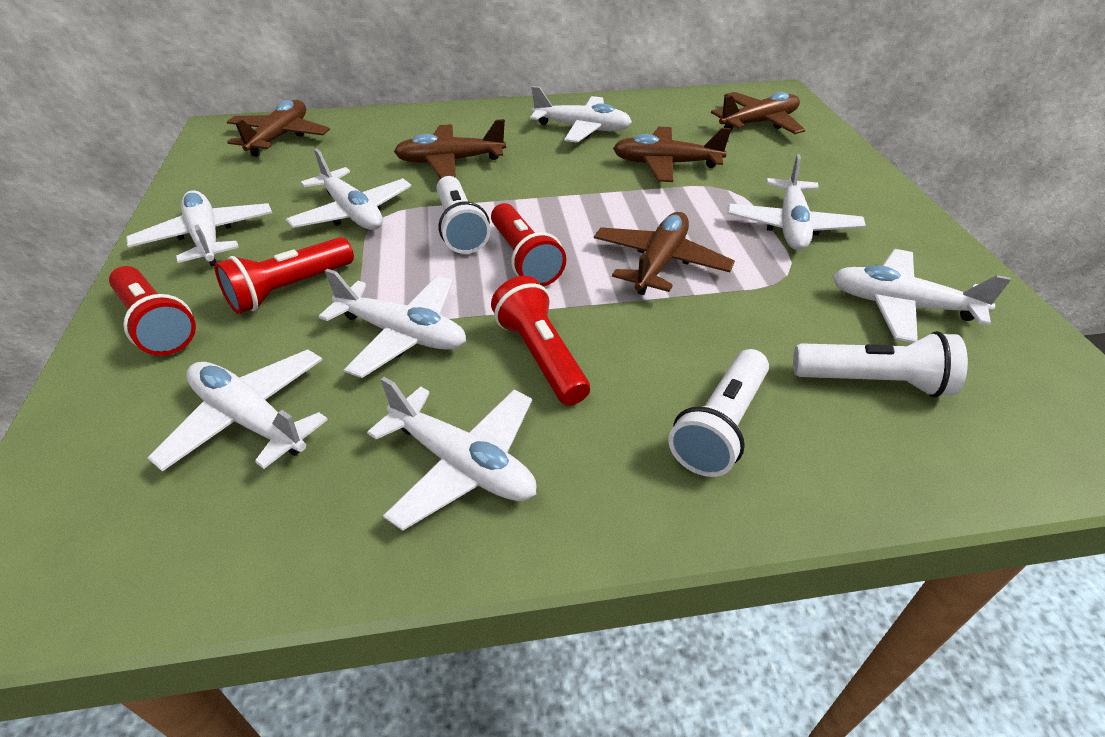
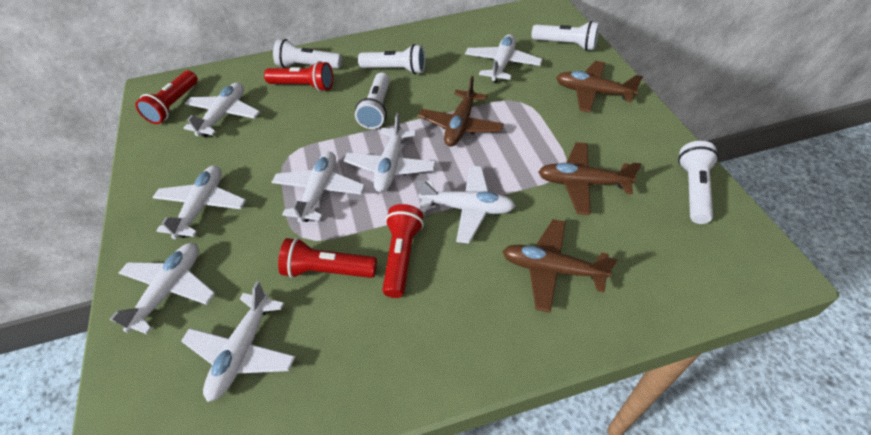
brown plane: [227,100,330,157] [394,119,506,179] [594,212,735,295] [613,127,731,182] [711,92,805,134] = 5 -> [418,76,504,147] [502,219,617,313] [538,142,641,215] [556,61,643,113] = 4
white flashlight: [437,176,490,254] [668,349,769,477] [793,331,968,397] = 3 -> [273,39,342,69] [355,73,390,129] [358,44,425,74] [532,21,599,51] [678,141,719,224] = 5

